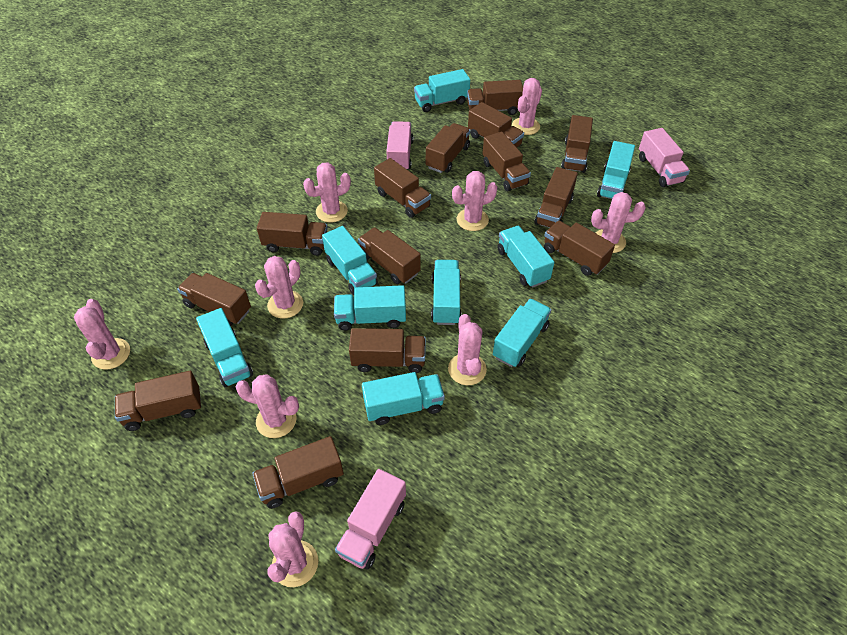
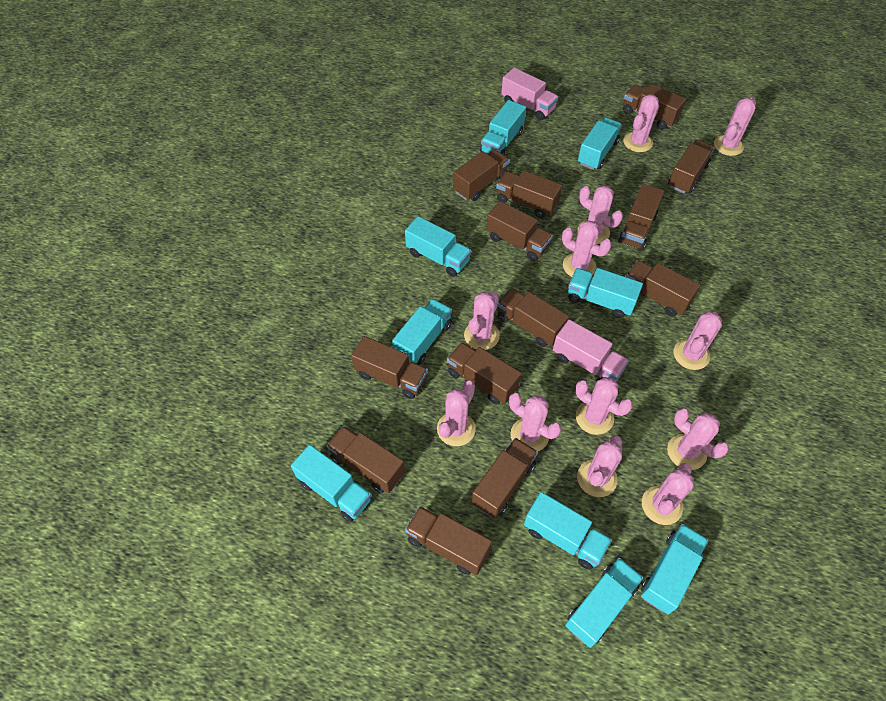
brown truck: [115,371,201,431] [177,273,251,326] [252,436,344,509] [257,212,328,256] [349,328,426,373] [358,227,421,284] [374,158,431,218] [426,123,470,173] [467,80,523,115] [468,102,524,147] [482,132,531,191] [535,167,578,228] [544,221,615,276] [561,115,593,173] = 14 -> [327,426,405,493] [351,336,428,399] [405,506,492,575] [447,342,521,405] [453,149,510,201] [472,438,538,519] [486,201,553,261] [496,170,562,218] [497,288,569,347] [618,184,664,251] [623,84,686,129] [625,260,700,317] [668,140,714,194] = 13
pink cactus: [74,299,130,370] [235,374,299,438] [255,256,303,318] [267,511,318,587] [303,162,351,223] [448,314,487,385] [452,171,497,231] [512,78,542,135] [591,192,646,253] = 9 -> [437,381,476,446] [464,292,500,350] [509,393,561,451] [562,220,612,277] [575,377,633,435] [577,435,622,497] [578,185,623,244] [623,94,659,152] [642,463,694,525] [667,408,729,470] [674,312,722,370] [714,97,756,156] = 12
pink truck: [335,469,406,570] [386,121,414,170] [639,128,690,187] = 3 -> [501,68,558,120] [553,320,629,382] = 2

